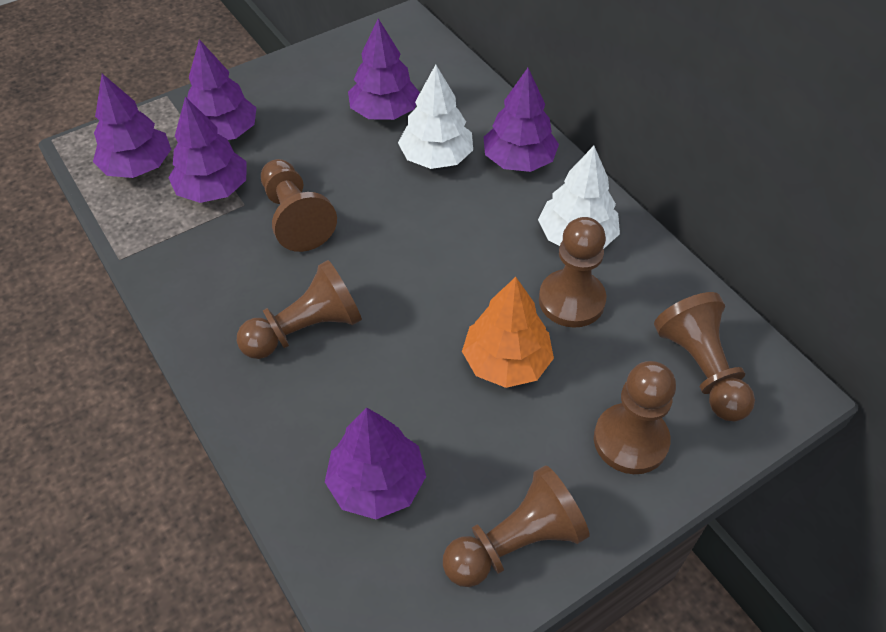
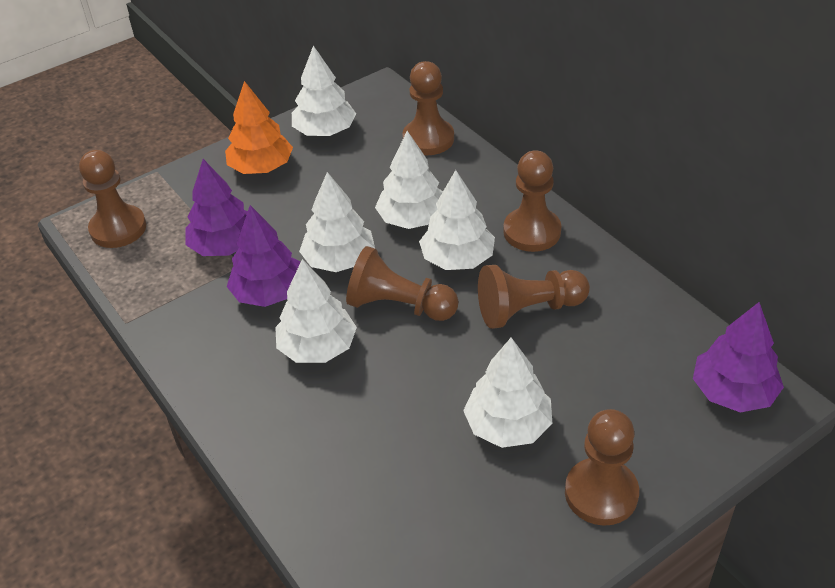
purple tree: [93,74,171,178] [168,97,247,203] [187,39,256,140] [325,407,426,519] [348,18,420,120] [484,68,559,172] = 6 -> [186,159,248,256] [227,205,300,307] [693,302,784,412] = 3
white tree: [398,64,473,169] [538,146,620,249] = 2 -> [275,259,357,363] [292,45,356,136] [299,172,375,272] [375,131,443,229] [419,170,495,270] [463,338,552,448] = 6

